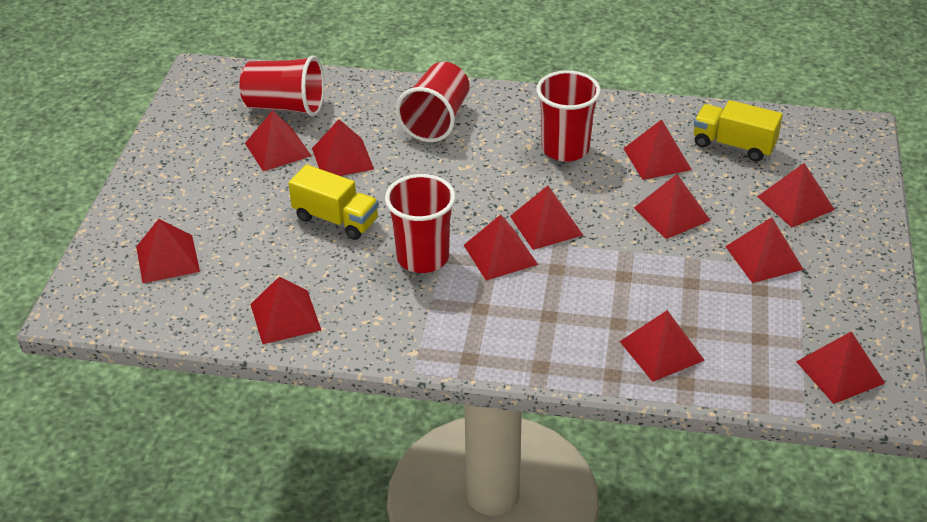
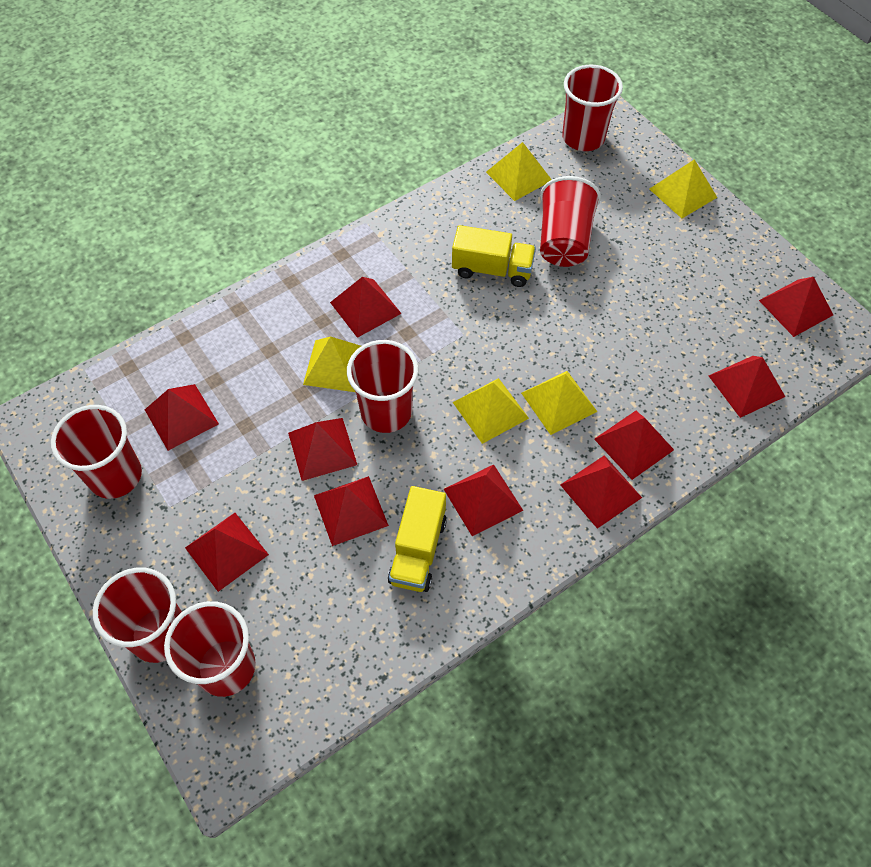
red cup: [239,56,324,116] [385,174,456,273] [396,62,470,142] [536,70,601,162] = 4 -> [51,405,142,499] [93,567,182,663] [164,601,256,697] [347,340,418,433] [540,176,601,267] [562,65,623,151] = 6
red pyramid: [136,219,200,283] [245,110,311,171] [250,276,321,344] [312,119,374,176] [464,215,538,281] [510,186,583,250] [620,310,705,382] [623,119,692,180] [634,174,711,239] [725,217,804,283] [757,163,835,227] [796,331,885,404] = 12 -> [145,384,219,451] [185,513,269,592] [288,418,357,481] [314,476,389,546] [330,277,402,338] [444,464,523,536] [560,455,642,529] [594,411,674,480] [709,356,785,418] [759,277,833,337] = 10
yellow pyramid: none = 0 -> [303,337,361,392] [453,378,529,444] [486,142,552,201] [521,371,597,435] [650,159,718,218] = 5

